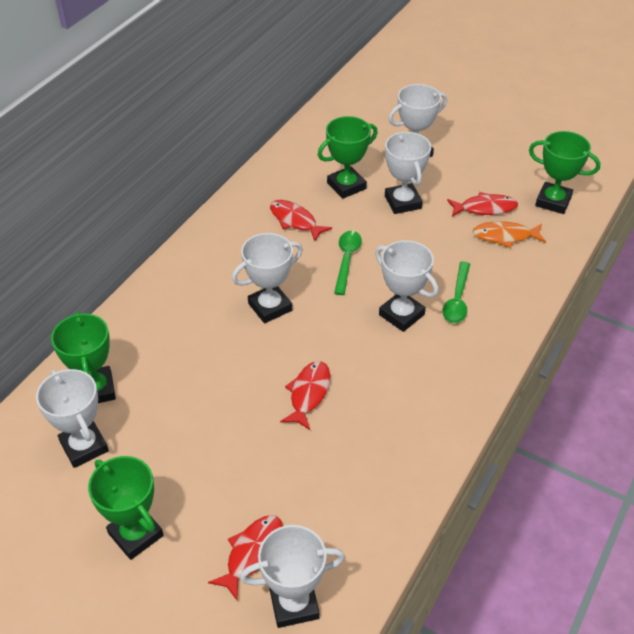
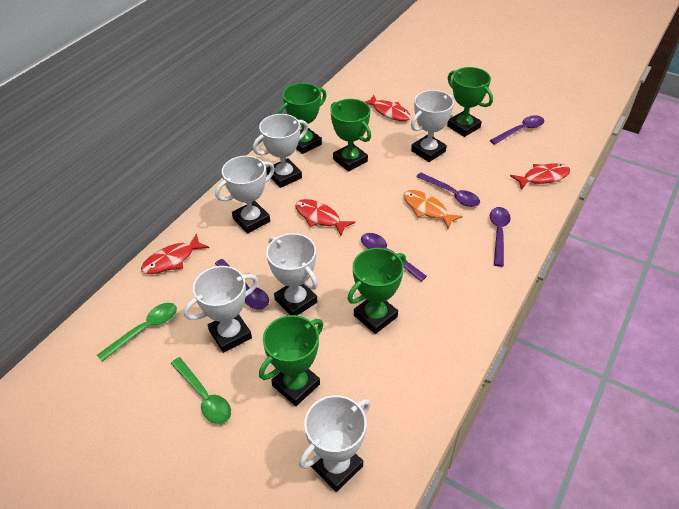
green trophy: [51,312,116,403] [88,456,164,560] [318,116,378,199] [529,131,600,214] = 4 -> [259,315,323,406] [278,83,327,154] [330,99,371,172] [348,248,406,334] [447,67,493,137] = 5
purple spoon: none = 0 -> [215,259,269,310] [361,233,427,282] [416,173,480,207] [490,115,544,145] [490,207,511,267] = 5

